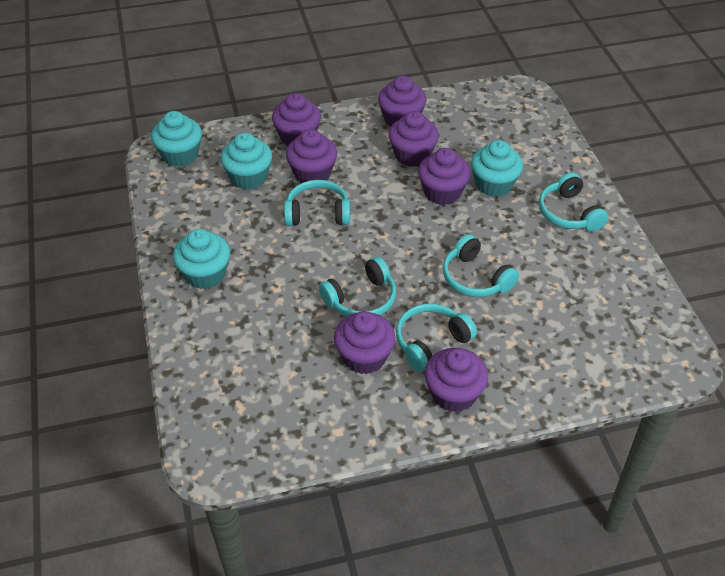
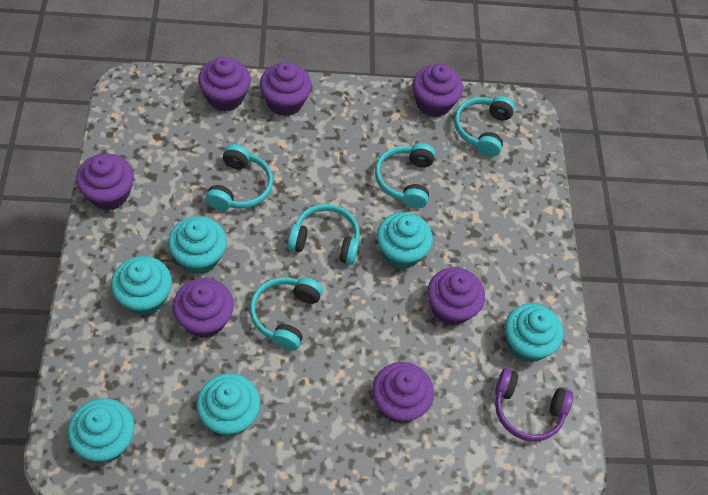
purple headphones: none = 0 -> [495,368,573,442] = 1
turquoise cupcake: [151,111,202,167] [173,229,230,289] [221,133,272,189] [471,140,523,197] = 4 -> [68,398,135,463] [111,256,172,316] [168,216,227,274] [196,373,260,436] [377,212,433,269] [505,303,563,362] = 6

